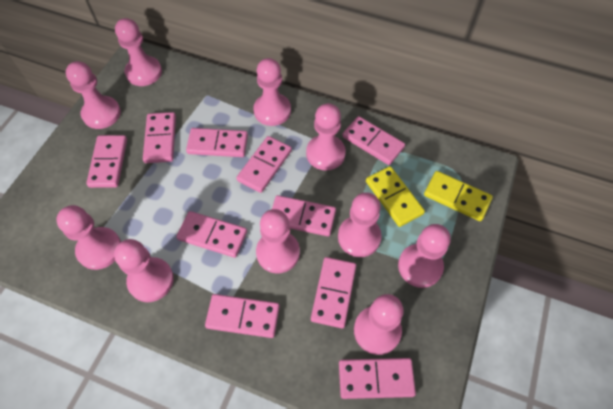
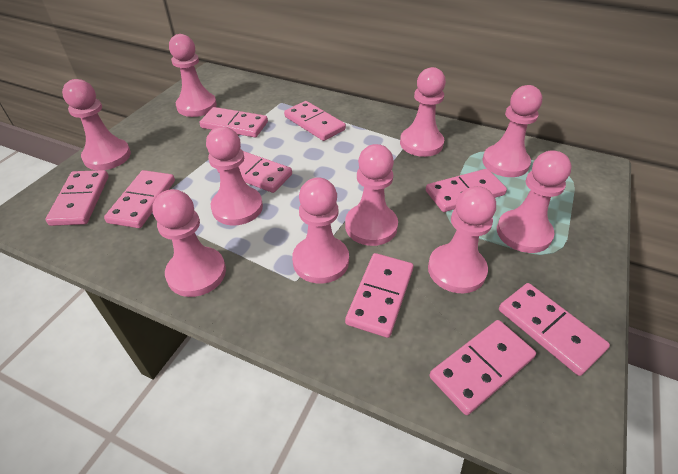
pink domino: [86,135,127,188] [143,112,176,163] [176,211,247,258] [186,128,248,157] [205,294,280,338] [236,136,292,193] [272,195,336,236] [311,257,356,328] [339,358,416,399] [342,116,405,165] = 10 -> [45,170,109,226] [104,170,175,228] [199,107,268,137] [217,151,292,193] [284,101,346,141] [345,253,414,338] [426,169,507,212] [429,320,536,415] [499,283,610,376] = 9
yellow domino: [366,166,425,227] [424,171,493,221] = 2 -> none = 0

